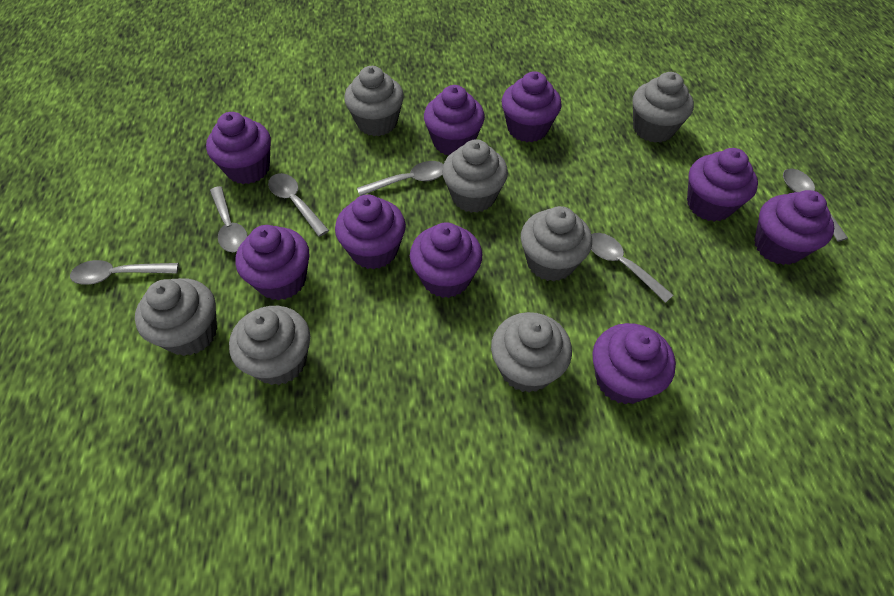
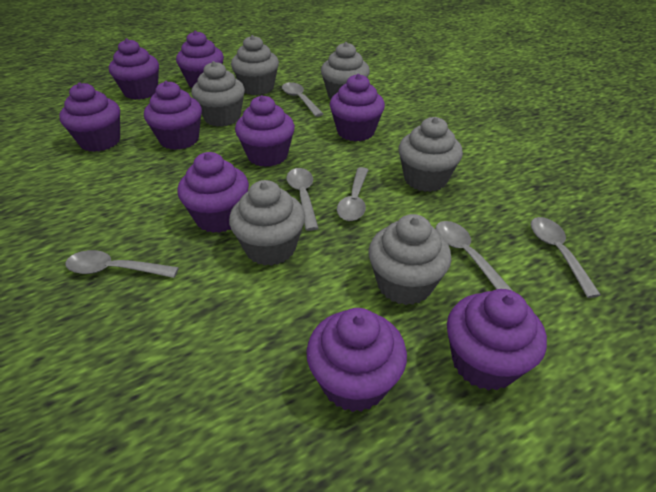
grey cupcake: [135,278,217,356] [229,306,310,385] [344,66,404,136] [442,139,508,213] [491,312,572,393] [521,206,592,282] [633,72,694,143] = 7 -> [191,61,245,127] [229,180,305,266] [231,35,279,95] [321,42,370,99] [368,214,452,305] [398,117,463,192] = 6

